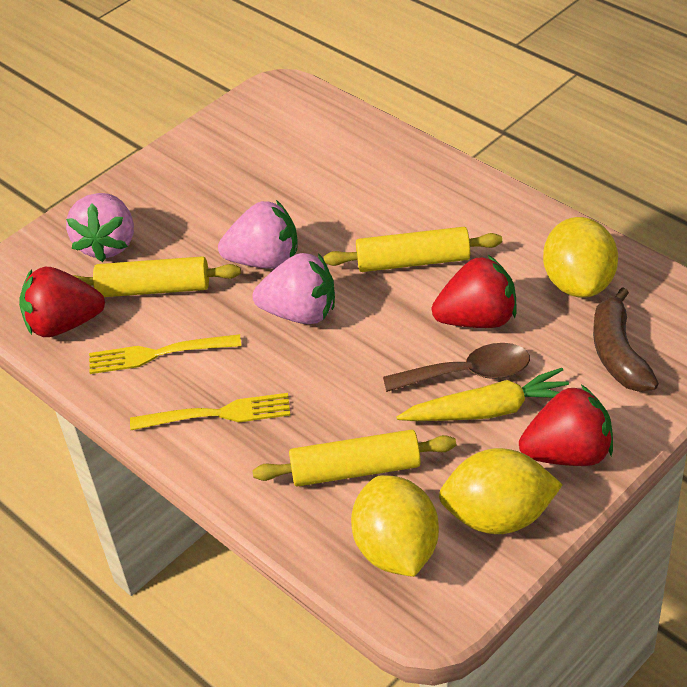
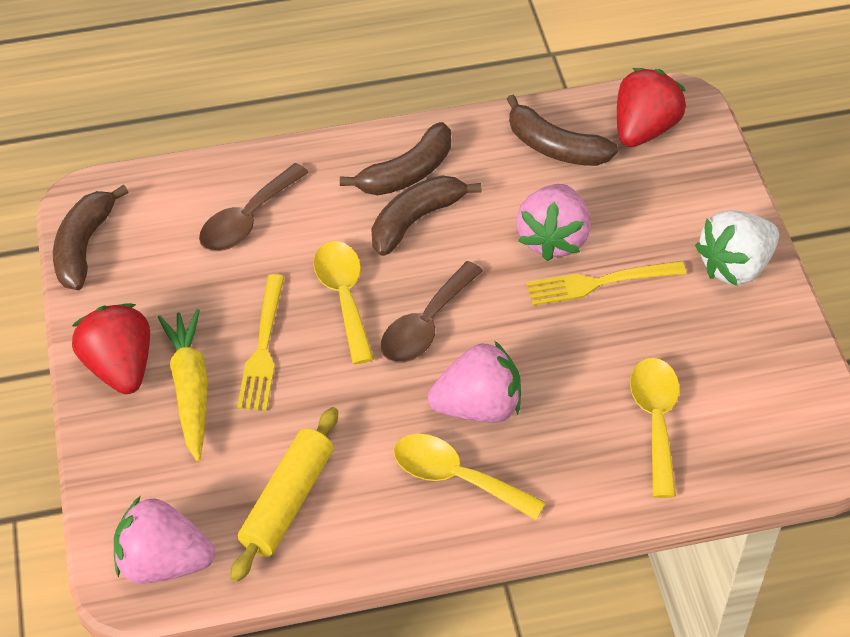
brown banana: [593,287,659,392] = 1 -> [53,185,128,290] [340,122,451,195] [371,176,482,256] [506,95,618,166] = 4
brown spoon: [383,343,530,392] = 1 -> [199,163,309,251] [381,261,483,363] = 2
red strawberry: [19,267,105,337] [432,255,517,328] [519,385,613,466] = 3 -> [72,303,150,394] [617,68,686,147] = 2
white strawberry: none = 0 -> [695,210,779,286] = 1
yellow lemon: [351,475,439,577] [439,448,562,534] [543,217,618,298] = 3 -> none = 0
yellow rolling pin: [72,256,241,297] [252,429,456,487] [323,227,502,272] = 3 -> [231,407,338,582] = 1
yellow spoon: none = 0 -> [313,241,374,364] [393,434,546,520] [630,358,680,498] = 3

